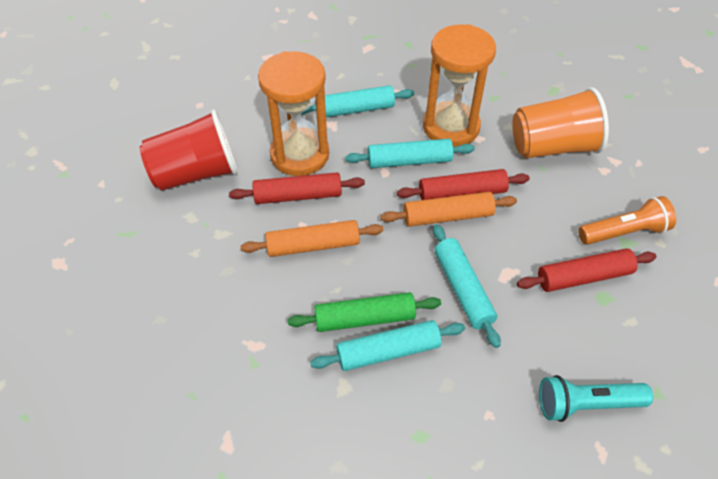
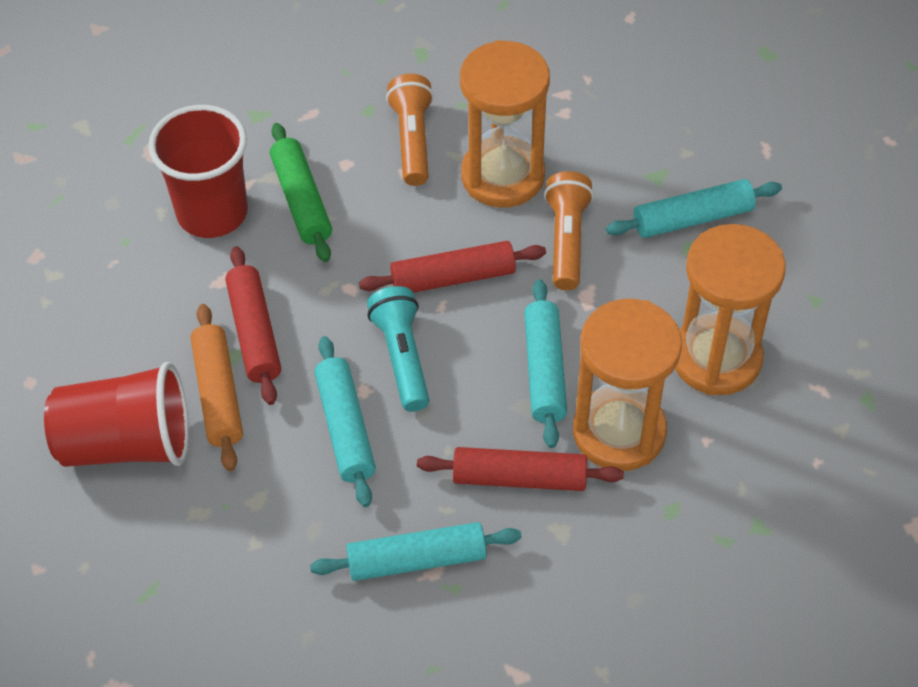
orange cup: [512,87,609,158] = 1 -> none = 0
orange flashlight: [578,196,676,245] = 1 -> [386,74,434,186] [544,171,594,290] = 2
orange hourglass: [258,51,329,176] [423,24,496,147] = 2 -> [460,40,550,208] [573,299,682,471] [675,224,786,395] = 3
orange rolling pin: [241,220,383,257] [381,192,517,227] = 2 -> [191,304,243,471] = 1
red cup: [140,109,238,191] = 1 -> [44,362,189,467] [148,105,248,238] = 2

